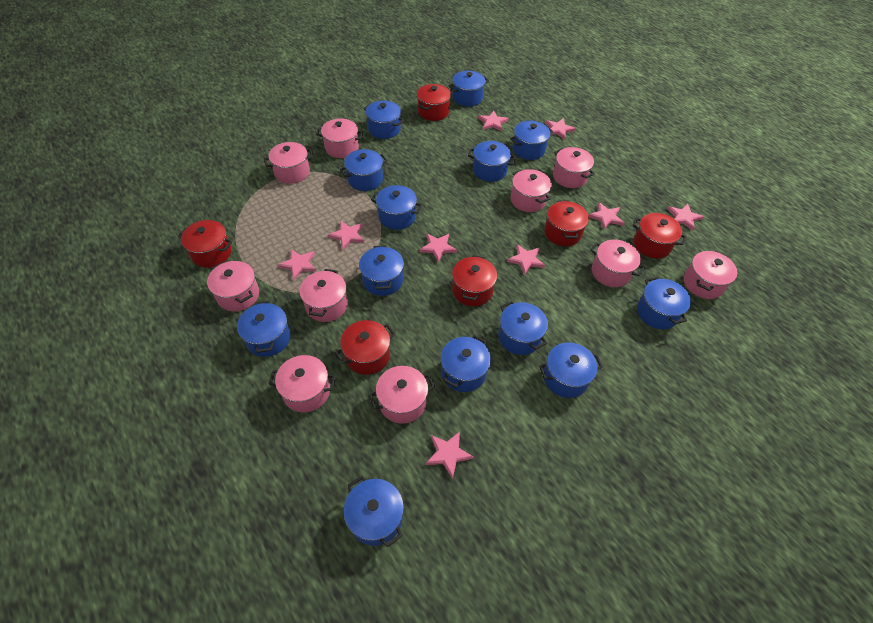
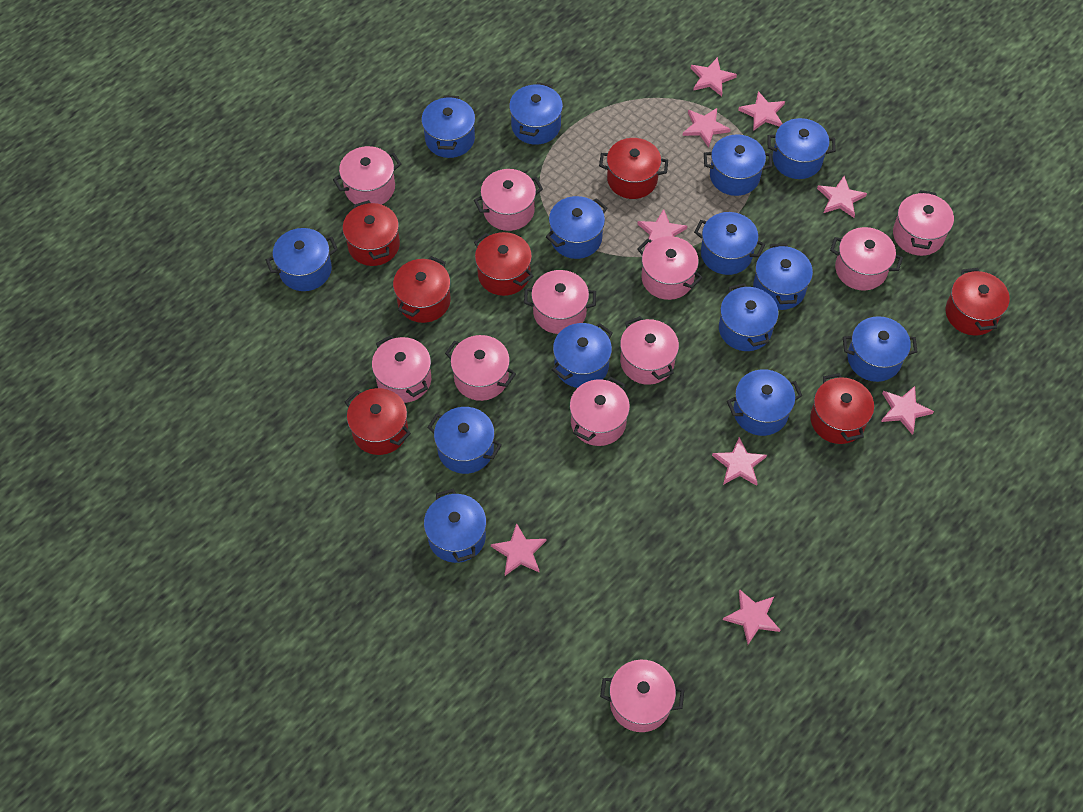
blue pot: [237,301,291,357] [340,149,388,191] [344,475,404,547] [359,245,404,296] [364,101,404,139] [371,185,422,230] [441,335,491,392] [448,71,489,107] [468,141,516,182] [498,301,548,355] [510,121,553,160] [539,342,603,398] [637,277,691,329] = 13 -> [266,228,338,291] [421,95,475,158] [424,489,486,563] [427,407,502,474] [509,82,563,145] [546,196,607,259] [552,323,612,388] [694,212,765,275] [704,134,772,196] [719,283,779,351] [727,369,802,436] [753,243,813,310] [767,118,836,179] [843,316,918,382] = 14
pink pot: [207,261,259,311] [264,142,314,184] [269,355,336,412] [300,269,348,322] [316,118,363,158] [369,366,435,424] [510,169,552,212] [553,147,595,188] [590,240,645,287] [684,251,737,299] = 10 -> [333,146,401,205] [372,335,431,403] [445,335,516,401] [474,169,543,231] [524,270,596,334] [570,377,630,446] [600,660,684,732] [620,316,679,385] [637,236,703,300] [830,227,903,291] [893,190,954,256] = 11
red pot: [178,220,232,268] [335,320,395,375] [417,84,451,121] [452,255,497,306] [544,201,589,246] [632,213,687,258] = 6 -> [343,200,400,266] [345,388,411,455] [393,256,451,323] [474,232,533,296] [599,138,668,199] [810,373,874,444] [945,268,1010,335] = 7

